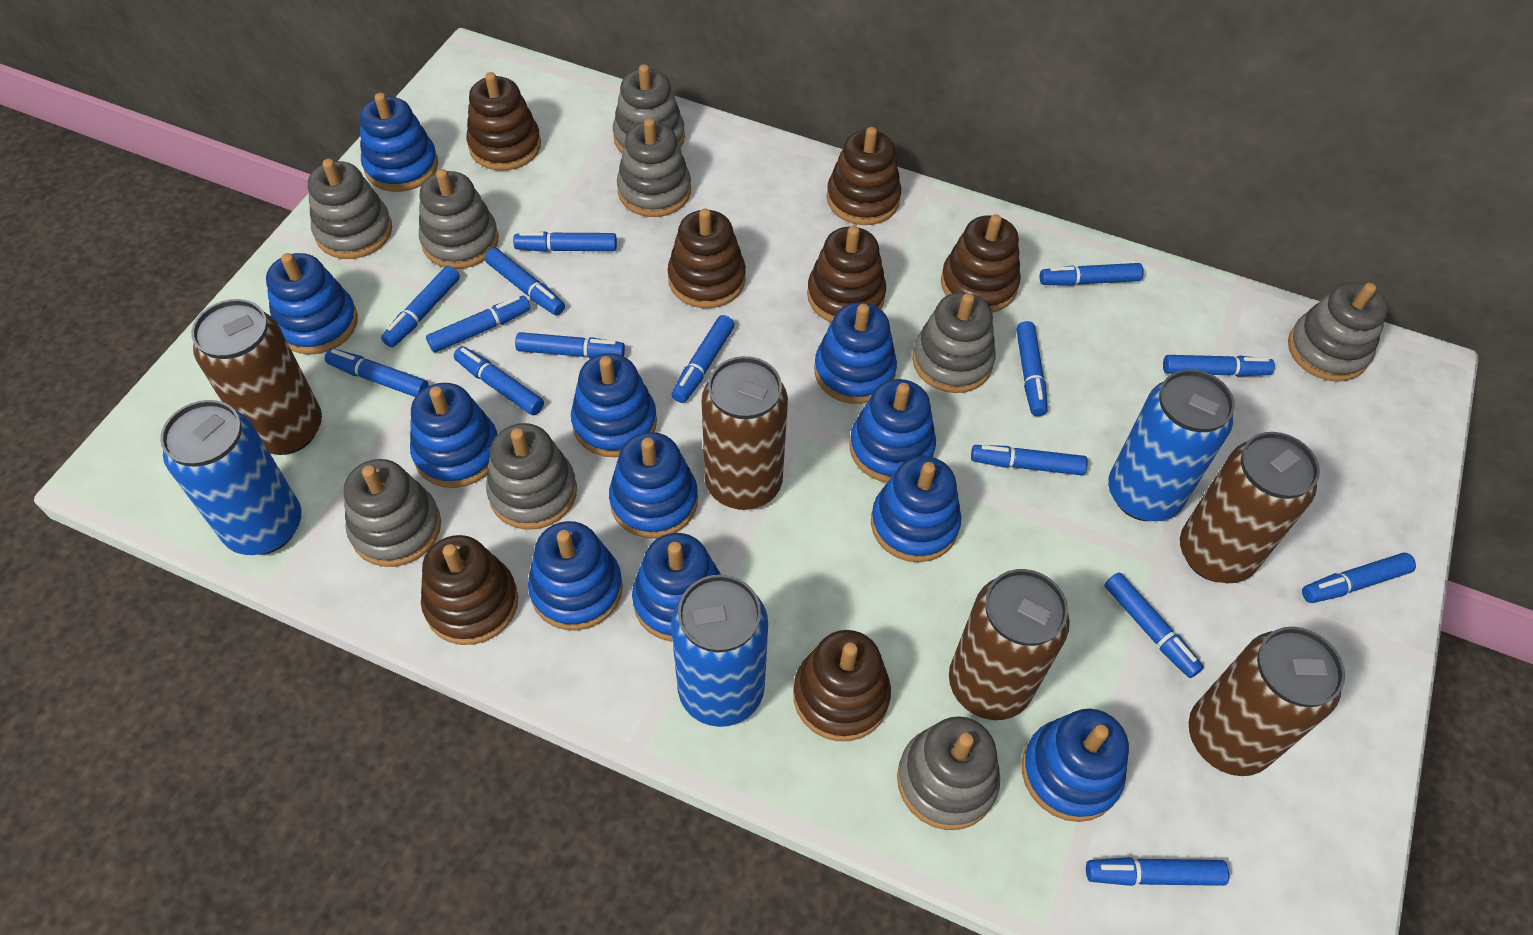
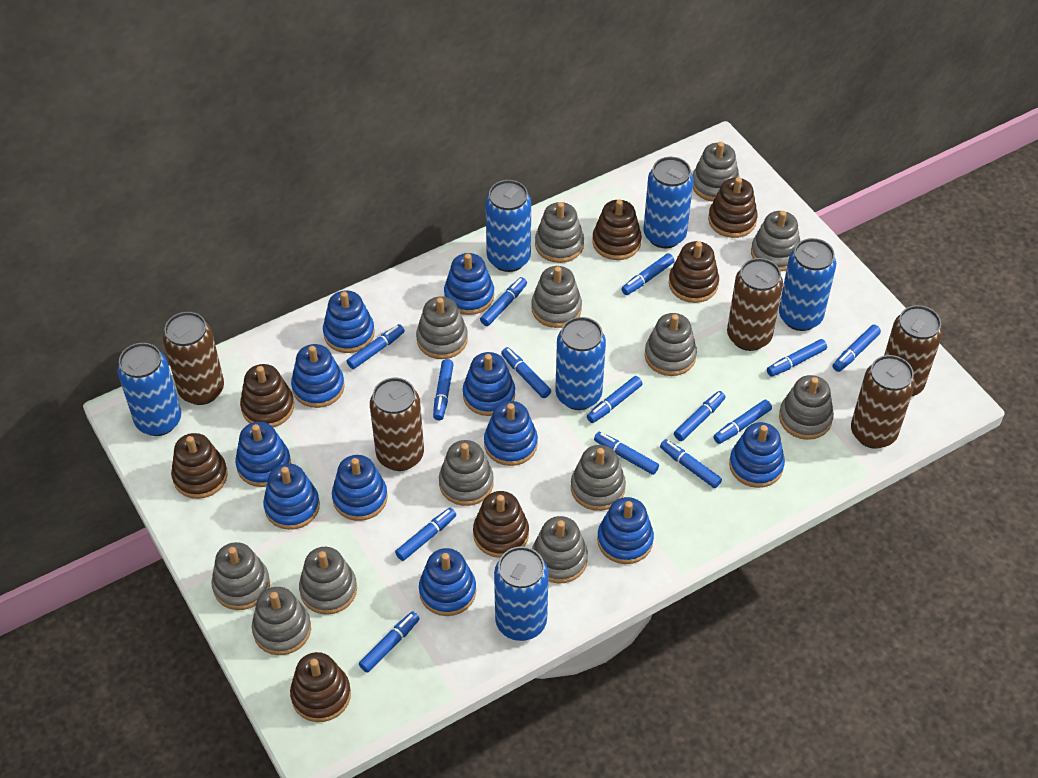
blue can: [160,400,301,555] [671,574,768,727] [1108,369,1235,521] = 3 -> [117,343,181,436] [485,180,531,272] [494,546,549,641] [555,317,606,410] [643,157,693,248] [779,238,836,331] = 6
blue marker: [325,348,429,397] [381,266,460,347] [426,296,530,353] [454,346,544,415] [485,248,565,315] [513,232,617,252] [515,332,625,358] [672,315,735,403] [971,445,1088,476] [1016,321,1048,416] [1040,263,1144,286] [1086,857,1229,886] [1104,572,1203,678] [1163,355,1275,377] [1302,552,1416,603] = 15 -> [347,324,405,369] [359,612,420,673] [395,508,456,561] [433,359,454,420] [480,277,527,326] [501,347,551,398] [587,376,642,423] [594,432,659,475] [621,253,674,295] [660,439,722,488] [674,391,725,441] [713,400,772,444] [767,339,827,377] [833,325,881,372] = 14
grey stacking toy: [308,159,392,259] [344,459,441,567] [419,169,499,269] [486,423,577,530] [613,64,685,153] [617,118,691,217] [897,716,1000,830] [912,292,996,393] [1288,282,1388,382] = 9 -> [211,542,270,610] [252,587,311,655] [299,547,357,615] [416,297,468,359] [439,440,494,506] [531,266,582,328] [532,516,588,584] [535,202,584,263] [571,445,626,511] [645,313,697,376] [692,142,740,202] [751,211,800,271] [779,375,834,440] = 13

